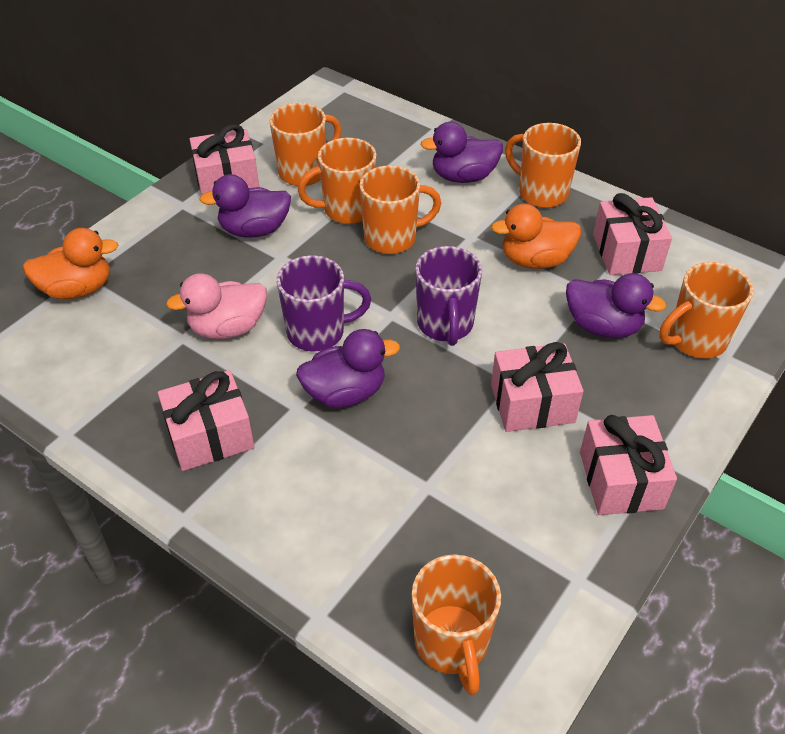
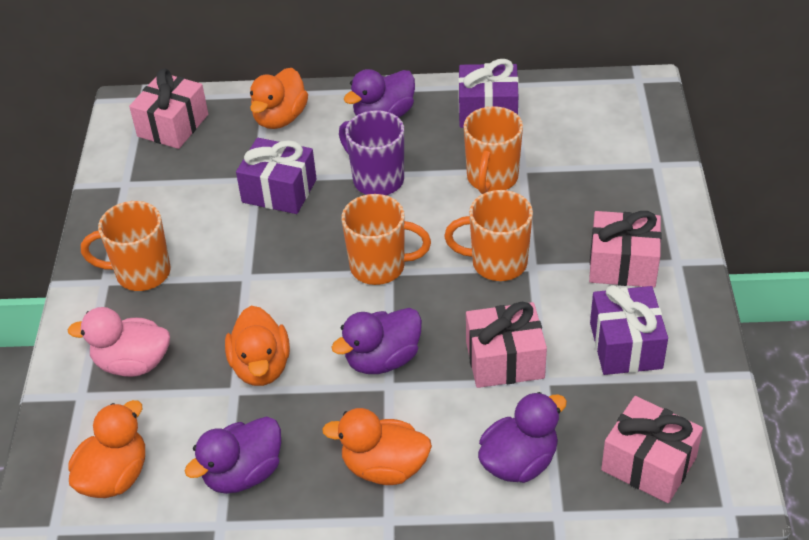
orange duck: [23,228,118,299] [491,204,581,269] = 2 -> [68,400,145,498] [225,306,290,386] [250,68,308,129] [322,408,432,485] = 4
orange mug: [270,103,341,186] [298,138,377,224] [359,165,441,254] [412,554,501,695] [505,123,581,208] [659,262,753,358] = 6 -> [81,201,171,291] [342,194,431,285] [444,190,533,281] [464,106,523,194] = 4
pink gift: [158,370,255,471] [190,124,259,195] [491,342,583,432] [580,415,677,515] [593,193,672,275] = 5 -> [129,69,208,149] [466,302,547,388] [589,211,662,288] [601,396,703,503] = 4
purple gift: none = 0 -> [236,138,316,214] [458,59,519,128] [590,285,668,375] = 3
purple mug: [277,255,371,351] [416,246,482,346] = 2 -> [339,110,404,195] = 1

